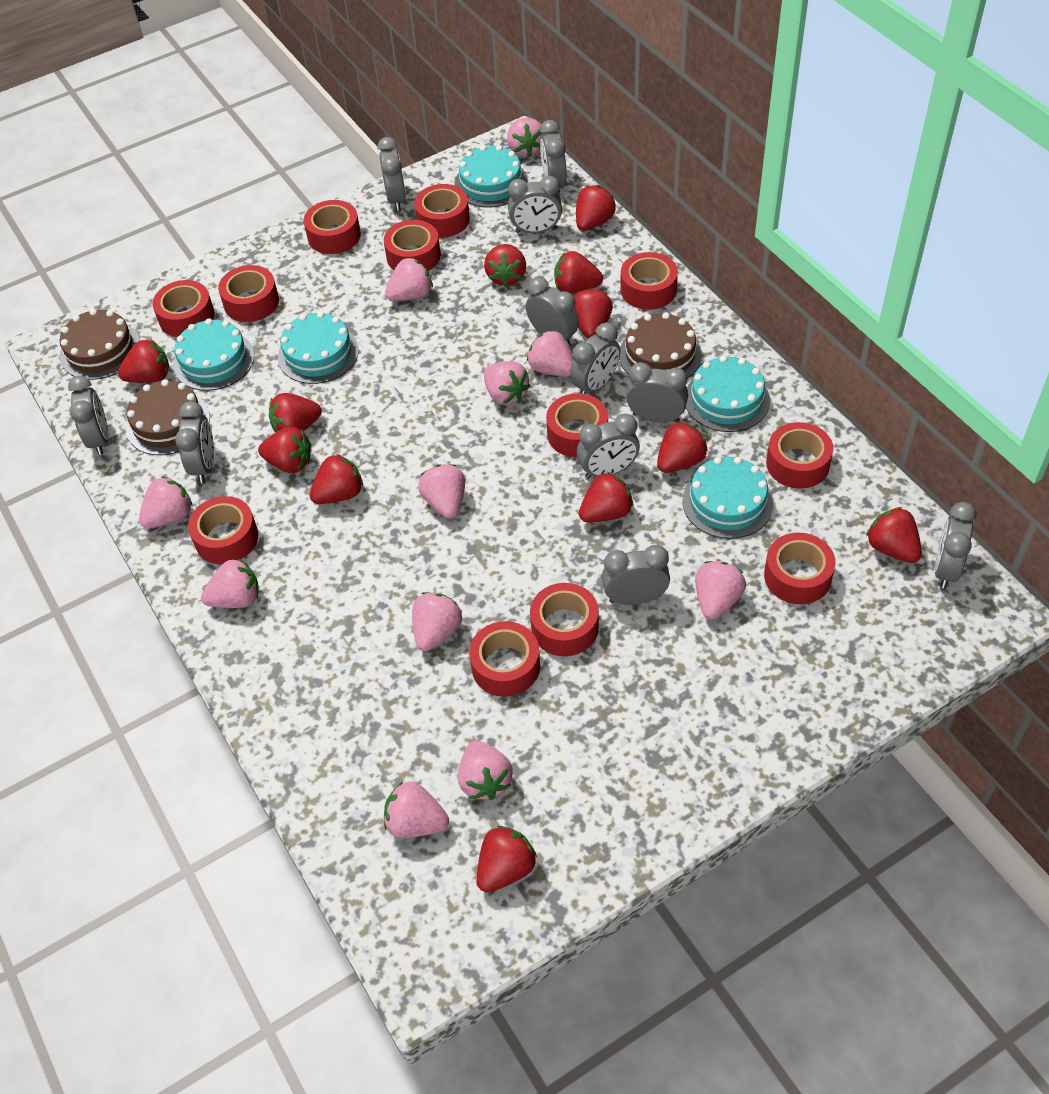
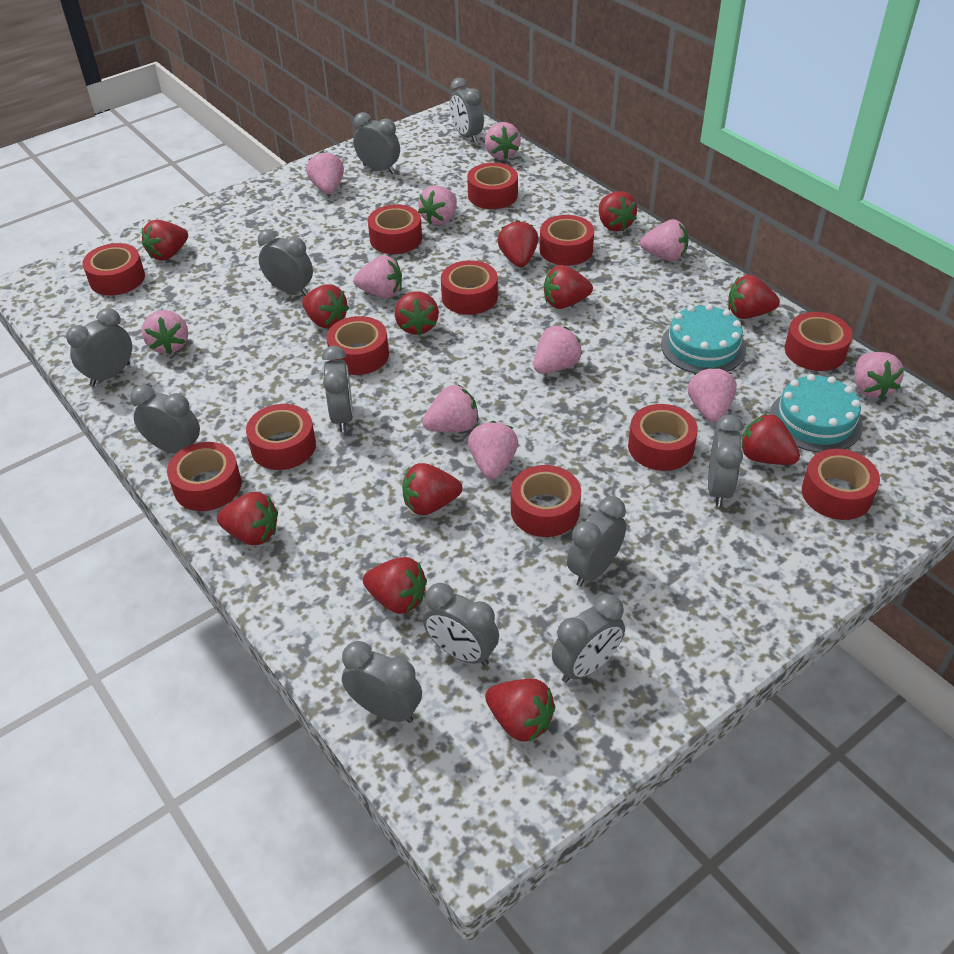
brown cake: [60,309,140,380] [126,379,210,455] [619,312,702,379] = 3 -> none = 0
turquoise cake: [173,318,254,391] [278,312,359,384] [454,145,528,208] [682,457,773,539] [686,356,770,432] = 5 -> [661,304,746,373] [769,374,863,452] = 2

